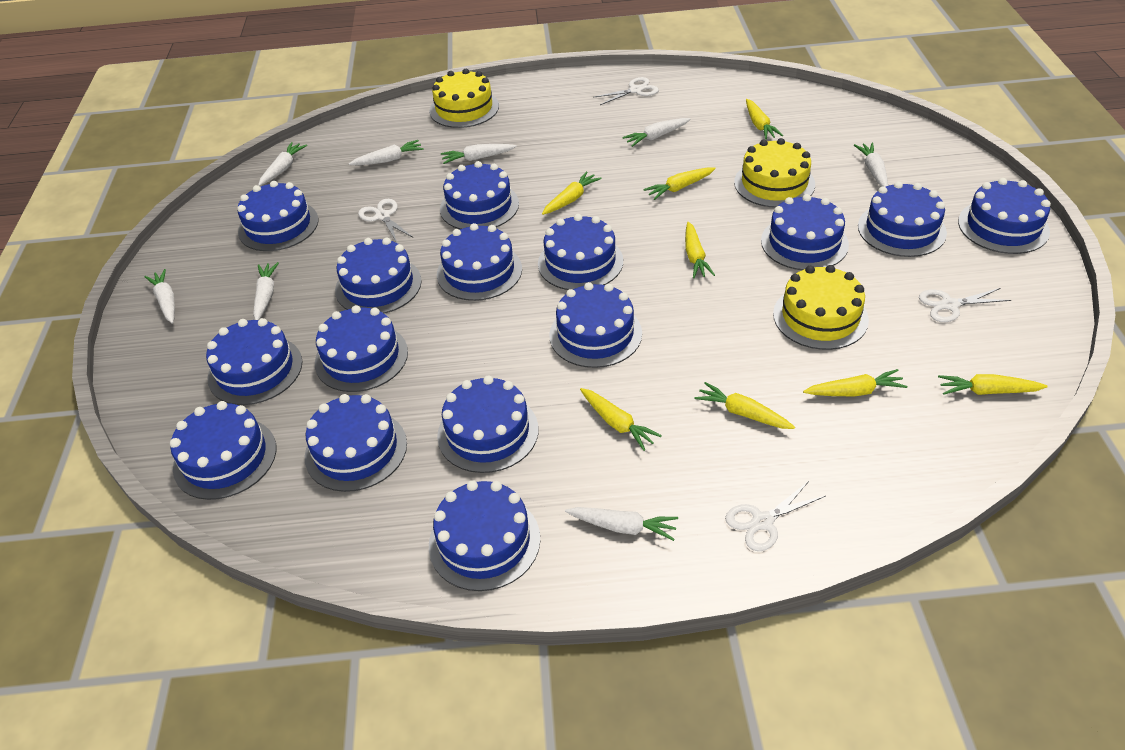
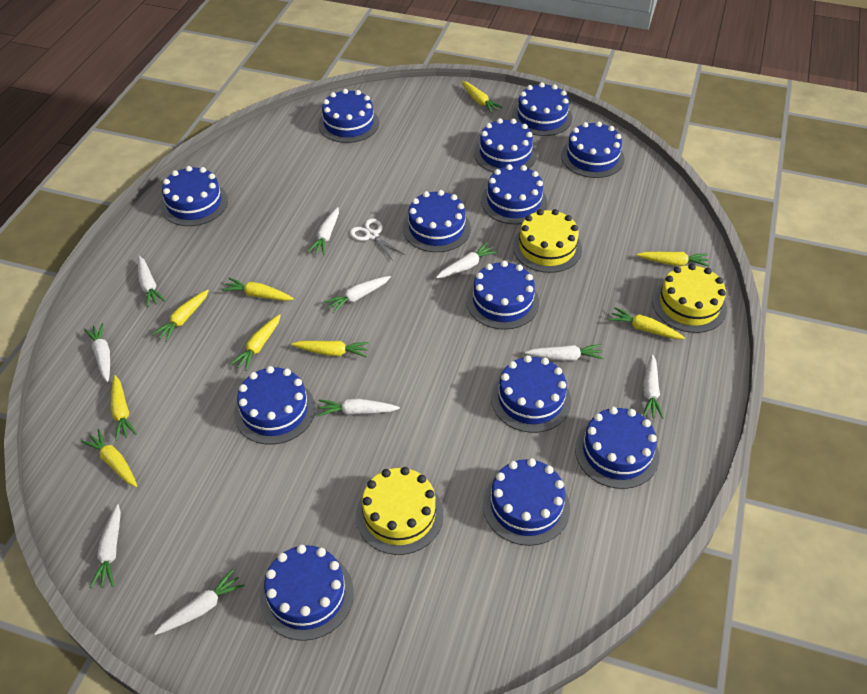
blue cake: [170,401,276,500] [206,318,302,405] [237,181,319,251] [305,394,407,492] [315,305,408,392] [335,238,422,314] [429,480,540,591] [437,223,522,301] [437,375,539,473] [440,161,519,229] [538,214,623,290] [549,282,642,368] [761,194,849,270] [858,181,947,257] [958,178,1051,254] = 15 -> [161,166,228,226] [234,366,315,445] [260,545,354,641] [318,89,379,143] [403,190,471,252] [466,261,539,330] [474,118,537,173] [481,164,547,225] [483,458,570,546] [491,355,571,433] [512,82,572,136] [561,121,625,178] [575,407,659,489] = 13
white carrot: [144,269,175,324] [253,262,279,320] [258,142,307,186] [349,140,424,166] [441,144,517,164] [565,507,678,541] [622,118,690,147] [854,143,888,187] = 8 -> [84,323,110,382] [90,504,121,588] [138,256,165,307] [154,569,245,635] [308,207,339,255] [318,399,400,416] [324,276,391,313] [436,242,498,278] [525,344,604,361] [643,354,664,419] = 10
white scissors: [358,199,413,243] [593,77,659,105] [725,481,826,551] [919,288,1011,322] = 4 -> [350,219,405,261] = 1
yellow carrot: [542,171,602,215] [580,388,662,451] [643,167,716,200] [685,222,715,278] [694,382,795,429] [746,99,783,140] [803,369,907,396] [938,374,1048,395] = 8 -> [81,429,137,487] [111,375,137,441] [152,290,209,342] [222,278,294,301] [230,314,281,371] [291,341,369,357] [461,81,503,113] [609,307,685,339] [637,252,710,267] = 9

